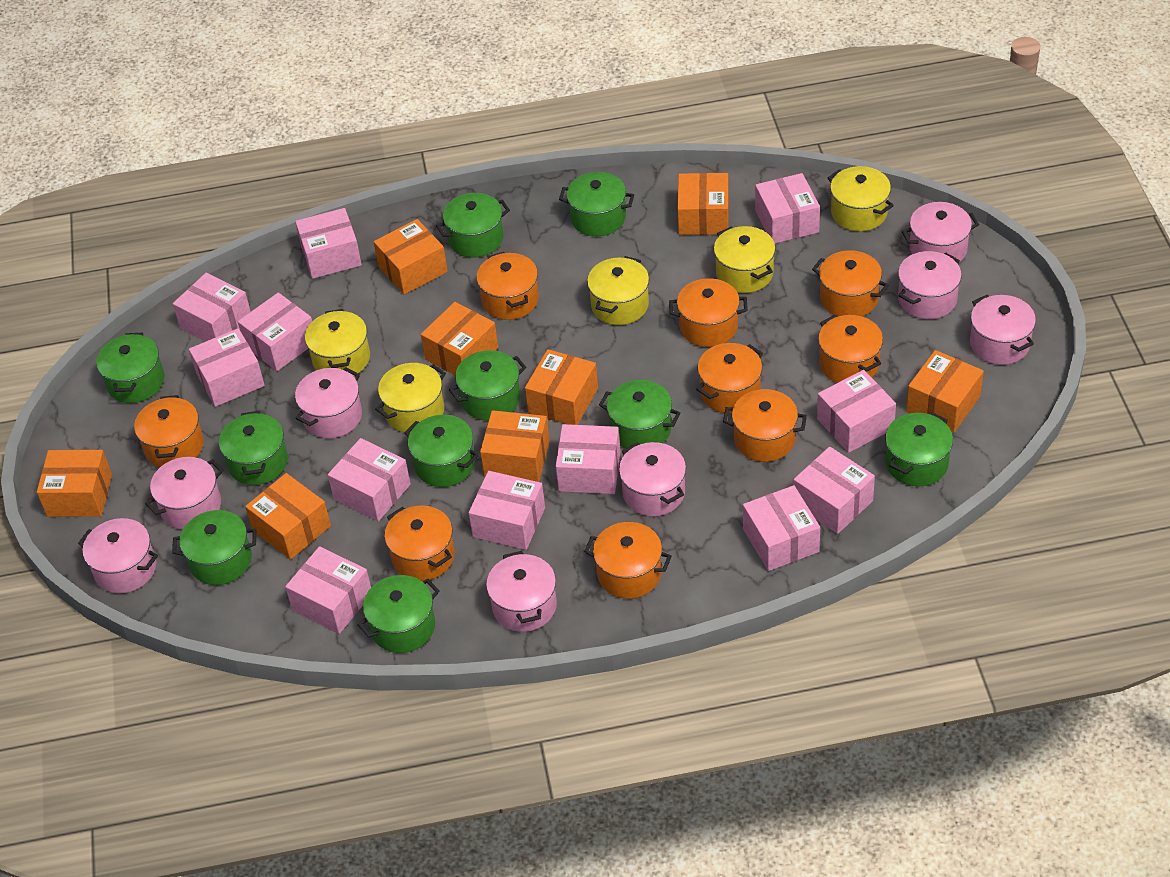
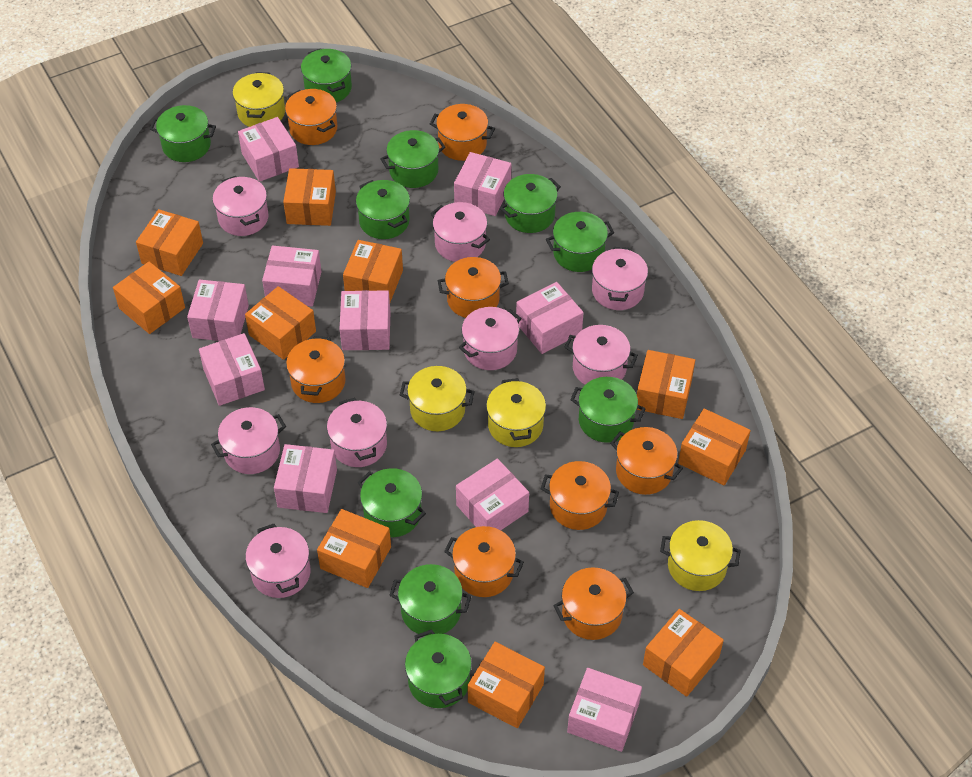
orange box: [37,450,112,517] [245,473,331,560] [374,219,448,295] [421,302,498,375] [480,410,550,482] [525,349,598,425] [677,173,729,235] [906,350,984,432] = 8 -> [113,262,185,334] [136,209,203,276] [245,286,316,360] [283,168,336,226] [317,509,391,588] [343,240,403,302] [467,642,545,728] [637,350,695,419] [643,609,724,697] [678,408,751,485] = 10
orange pot: [134,395,204,467] [385,505,455,581] [476,252,539,320] [584,522,672,599] [669,278,748,347] [696,343,763,414] [723,389,807,462] [812,250,889,316] [818,315,883,383] = 9 -> [285,89,337,145] [286,336,346,403] [430,104,495,161] [438,257,509,318] [444,526,524,597] [541,461,619,530] [553,567,634,640] [610,427,683,495] = 8
pink box: [173,272,251,342] [189,328,265,407] [238,293,312,371] [285,546,371,634] [295,208,362,279] [328,438,411,521] [469,471,545,550] [556,424,621,494] [743,485,820,571] [755,173,820,244] [793,447,875,534] [817,370,896,453] = 12 -> [187,280,249,341] [199,333,265,406] [238,117,299,182] [262,245,321,306] [274,444,337,513] [340,290,390,350] [454,152,511,216] [456,458,529,530] [516,282,584,354] [567,668,642,752] = 10
yellow pot: [305,309,370,376] [375,363,446,433] [587,256,649,325] [714,226,776,293] [828,166,894,231] = 5 -> [233,72,285,127] [400,366,475,431] [486,378,546,447] [660,520,741,591] = 4

